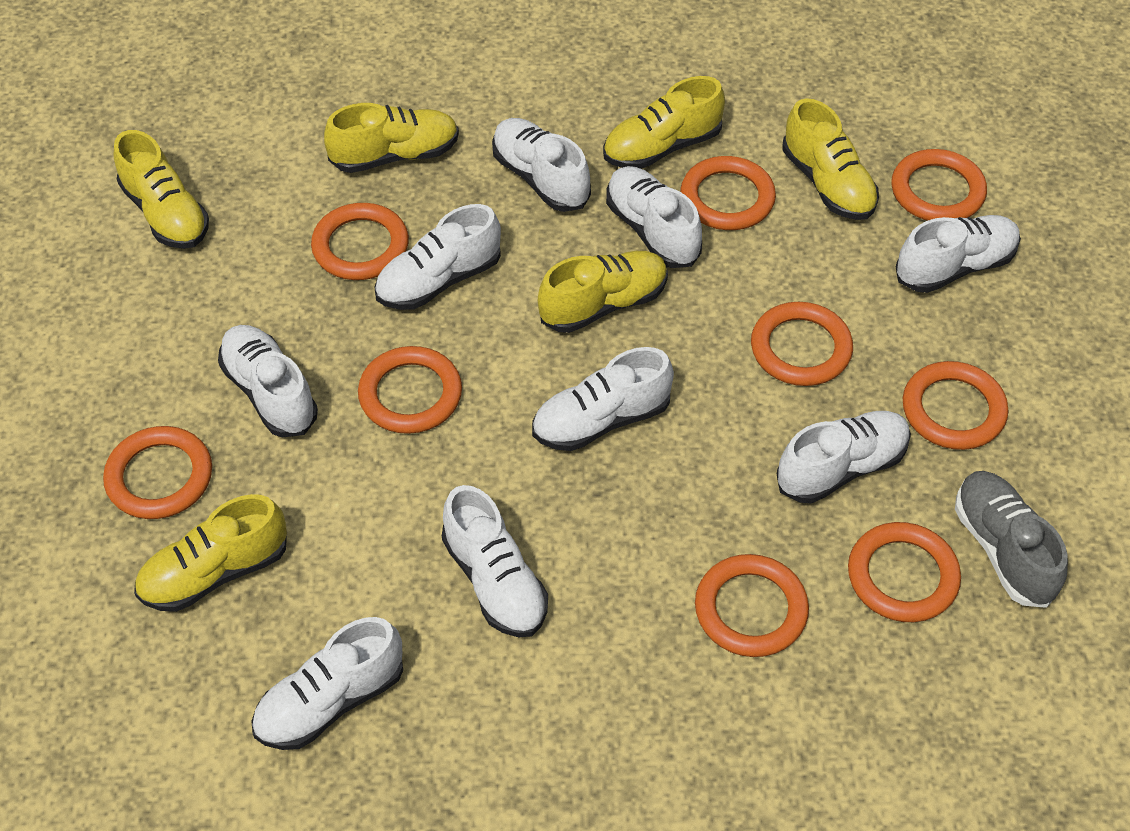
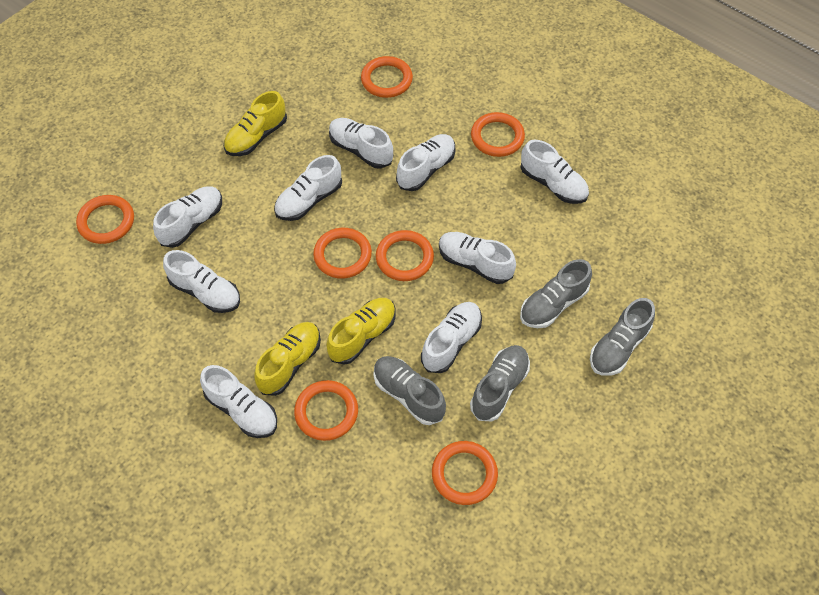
grey shoe: [955,471,1068,608] = 1 -> [373,356,446,425] [470,345,530,421] [520,259,592,328] [590,298,655,375] = 4
orange ring: [103,426,212,519] [311,203,409,280] [358,346,462,434] [681,156,776,230] [695,554,809,657] [751,302,853,386] [848,522,961,622] [891,149,987,221] [903,361,1008,450] = 9 -> [76,195,134,244] [294,380,358,441] [313,228,372,279] [361,56,413,98] [376,230,434,281] [432,441,498,505] [471,112,525,157] = 7
yellow shoe: [114,130,209,249] [134,494,287,612] [324,103,459,173] [538,251,668,333] [603,76,725,169] [782,98,879,220] = 6 -> [224,91,287,156] [254,322,321,396] [326,298,396,365] = 3

